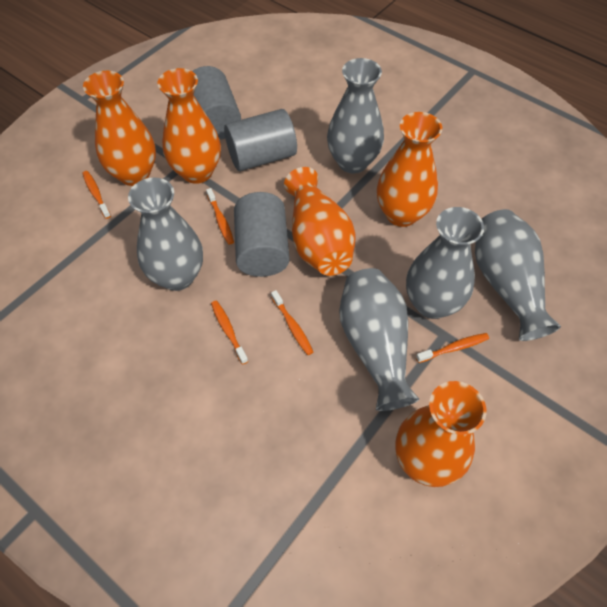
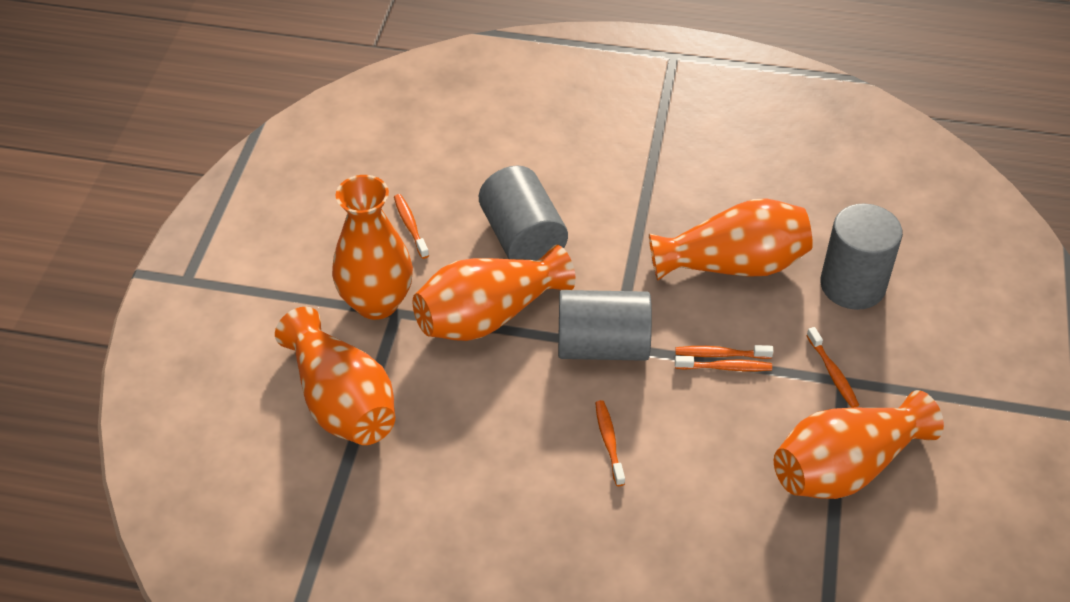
grey vase: [128,177,203,291] [327,58,384,174] [339,268,419,411] [406,207,484,319] [475,209,561,341] = 5 -> none = 0

